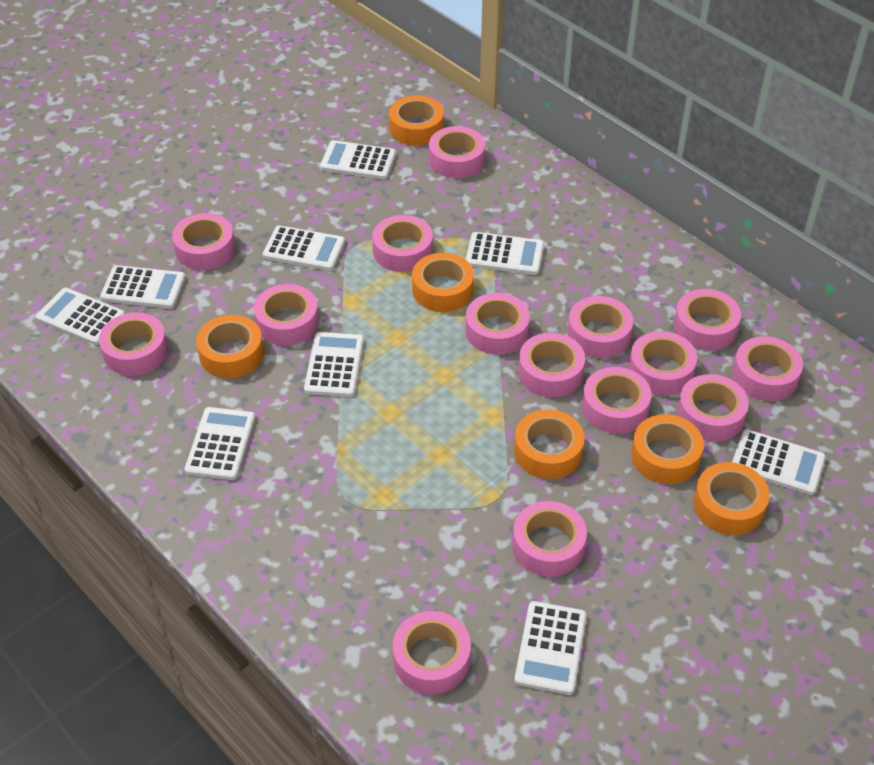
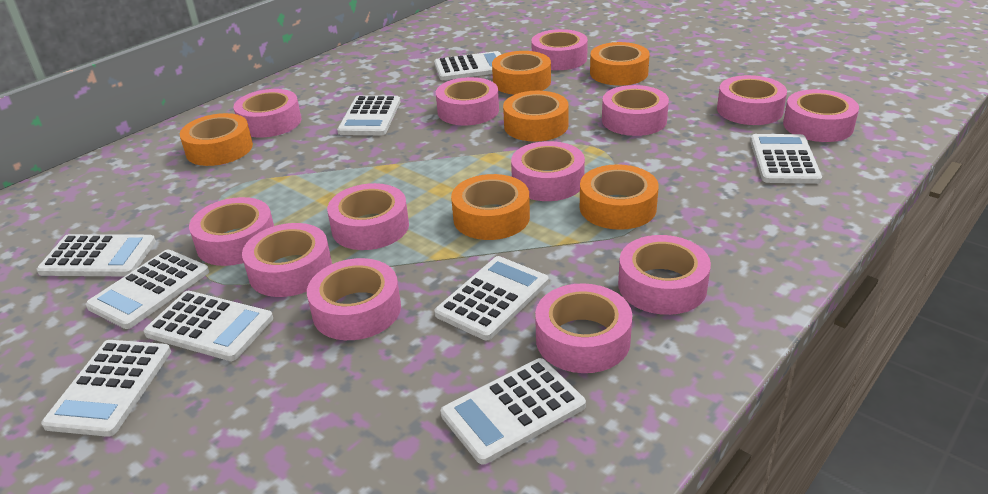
pink tape: [99,312,168,376] [172,213,235,270] [254,284,319,345] [372,215,433,272] [393,611,471,694] [429,126,485,178] [465,293,530,355] [512,501,587,577] [518,333,585,397] [567,296,633,358] [582,367,652,434] [629,331,697,396] [674,289,741,351] [677,374,749,441] [732,336,803,401] = 15 -> [189,197,274,266] [233,89,301,137] [242,223,332,297] [307,258,401,340] [327,183,409,250] [436,77,499,125] [511,141,585,201] [531,29,588,70] [535,283,632,373] [602,85,669,136] [618,235,711,315] [717,75,787,125] [783,89,859,142] = 13

